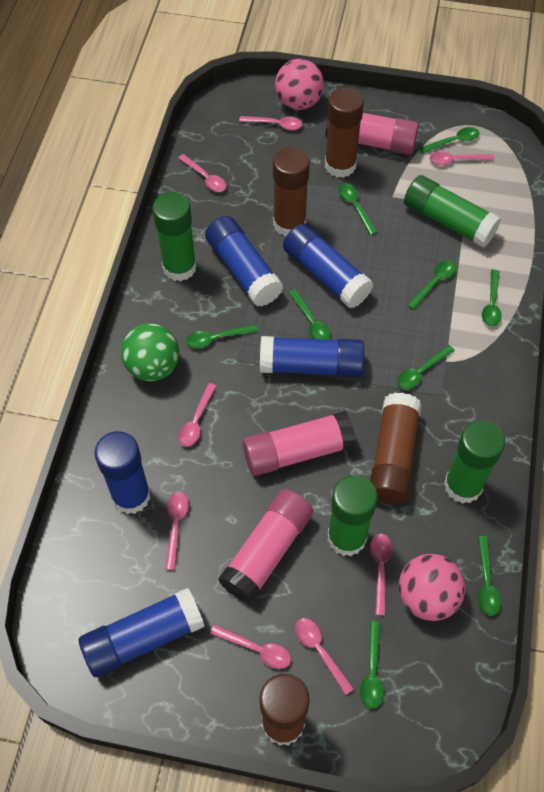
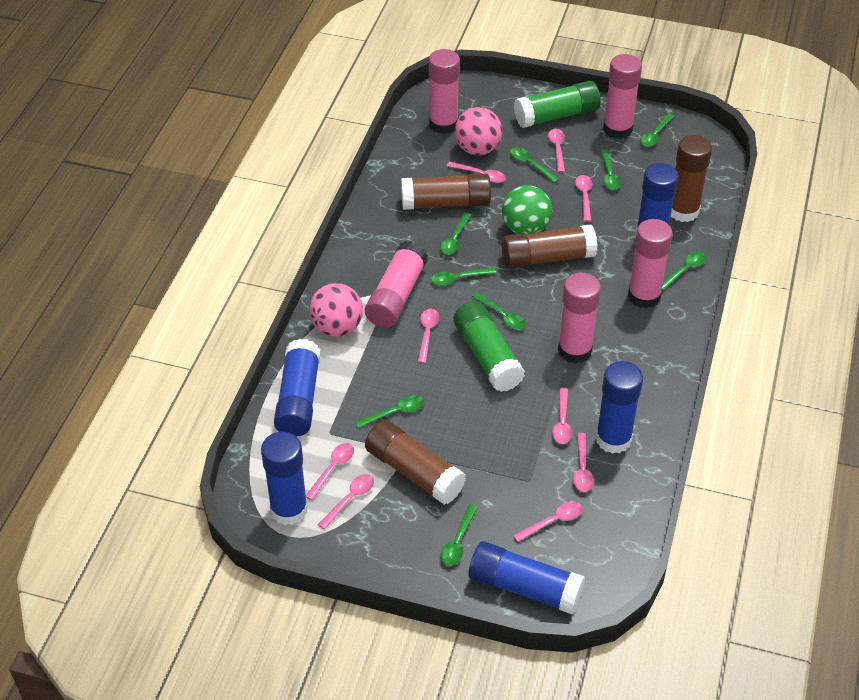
green glue stick: [152,192,197,281] [327,475,378,556] [404,175,501,248] [444,420,505,504] = 4 -> [453,301,525,392] [514,81,601,128] = 2
pink glue stick: [218,489,313,603] [243,411,356,476] [325,113,419,155] = 3 -> [365,241,428,328] [429,49,460,134] [558,273,601,363] [603,54,642,139] [628,219,673,309] = 5
pink spoon: [165,492,189,570] [178,154,226,192] [178,383,216,447] [210,624,291,669] [239,116,302,130] [295,618,354,695] [370,534,392,615] [430,151,494,165] = 8 -> [306,443,354,500] [318,474,374,530] [418,309,439,363] [447,161,506,183] [513,501,583,542] [548,129,565,173] [552,388,572,444] [573,433,594,492] [575,175,593,222] = 9

